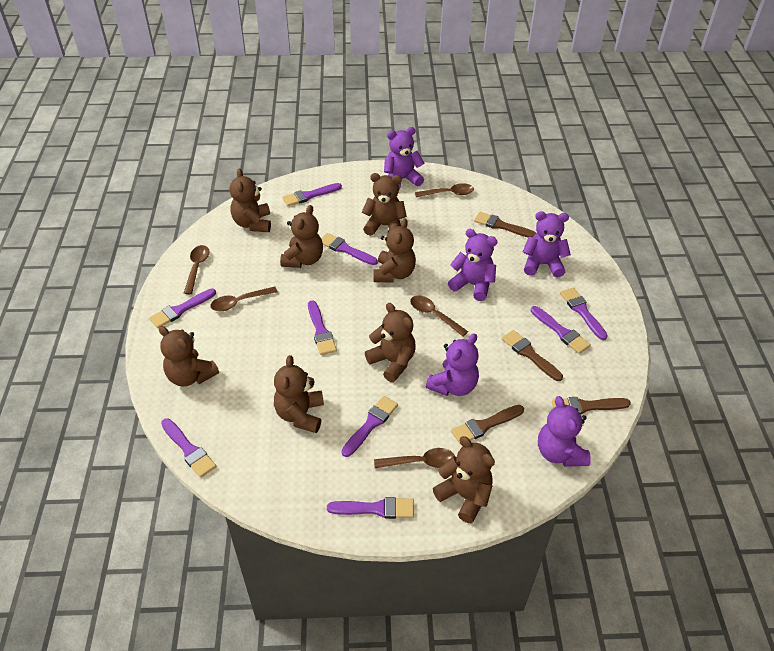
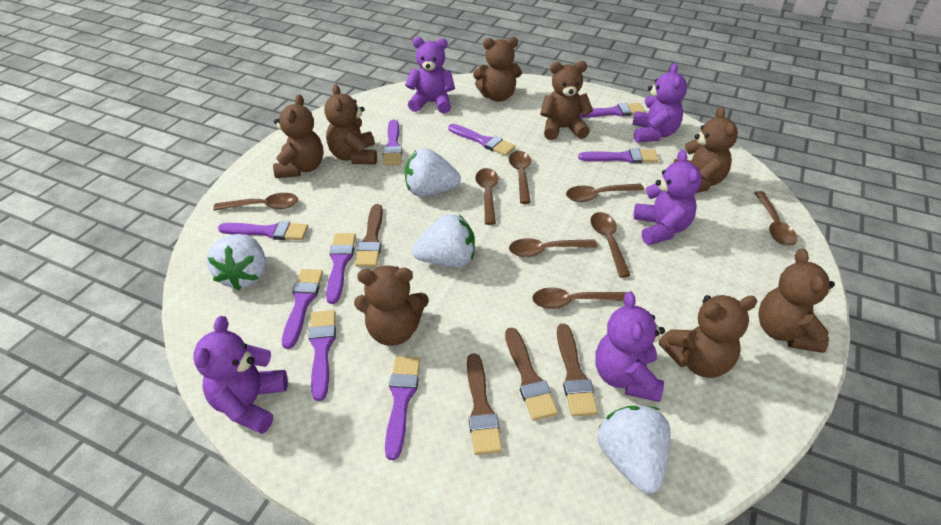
brown spoon: [184,245,209,294] [210,287,278,311] [374,448,455,468] [410,295,468,336] [415,183,474,197] = 5 -> [213,193,298,211] [475,168,498,225] [509,151,531,204] [509,238,597,257] [532,287,627,309] [566,184,644,202] [590,212,631,278] [754,191,797,246] = 8
white strawberry: none = 0 -> [207,234,266,290] [404,148,461,197] [412,214,475,267] [598,406,671,494] = 4

